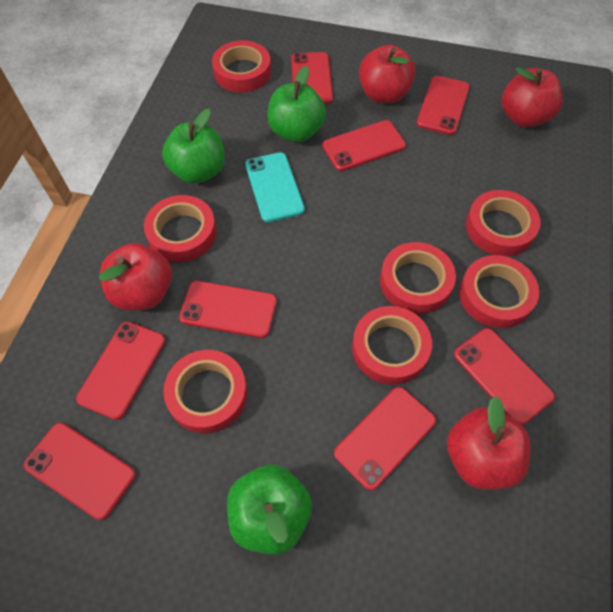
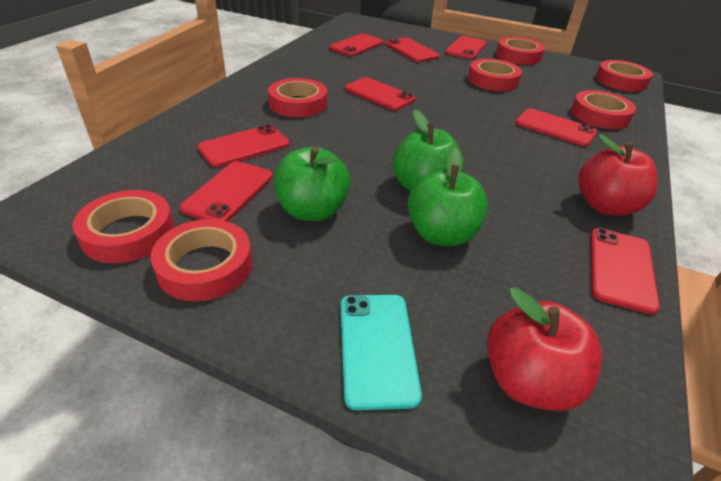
red apple: [99,243,172,310] [359,45,415,103] [447,396,531,490] [502,67,563,127] = 4 -> [487,287,602,411] [578,134,658,216] = 2

